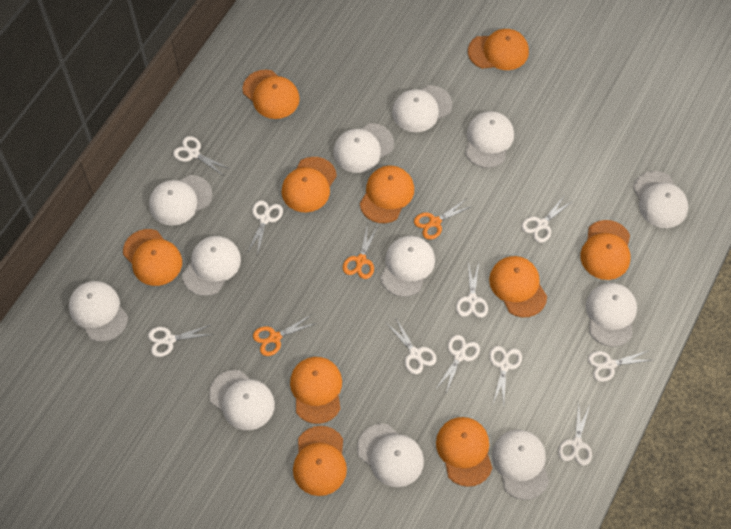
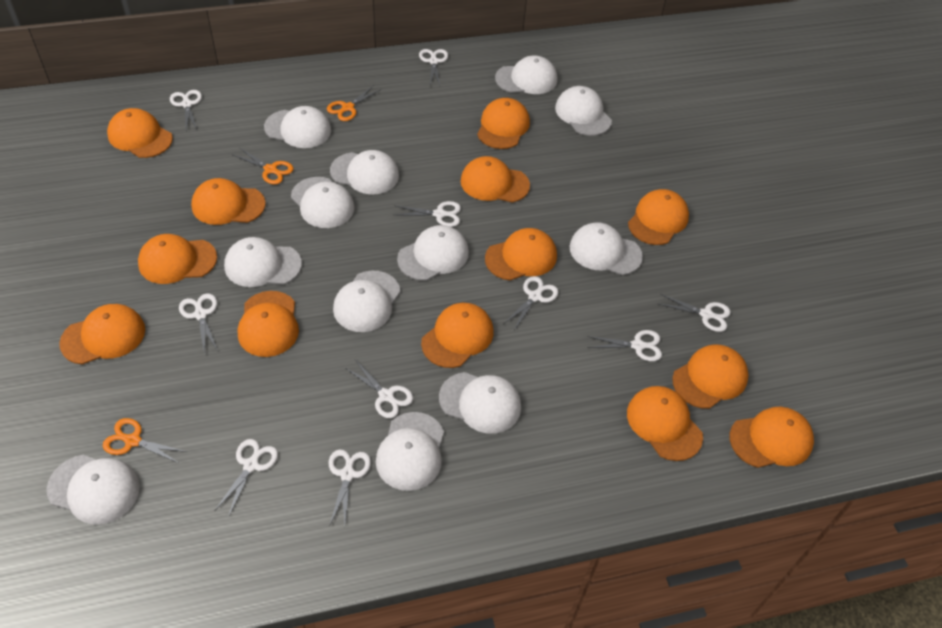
orange cap: [123,229,182,286] [242,70,300,119] [282,157,337,212] [290,357,342,424] [293,426,347,496] [360,165,414,223] [436,417,492,487] [468,29,529,70] [489,256,547,317] [580,220,630,280] = 10 -> [59,304,145,364] [107,108,173,158] [138,234,217,284] [191,178,265,225] [238,291,299,357] [421,303,494,368] [460,156,530,203] [477,98,530,149] [485,228,557,281] [627,386,703,461] [628,189,689,245] [672,344,749,409] [730,407,814,468] = 13

